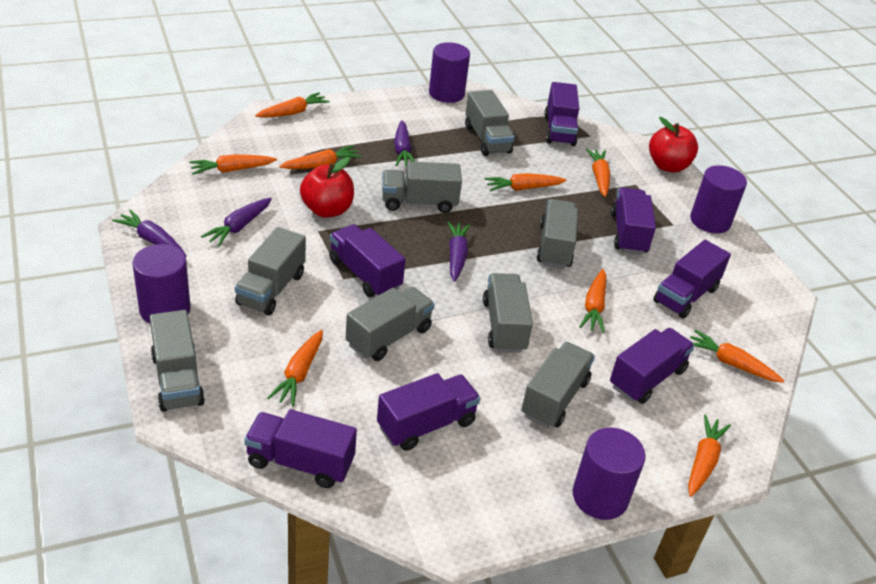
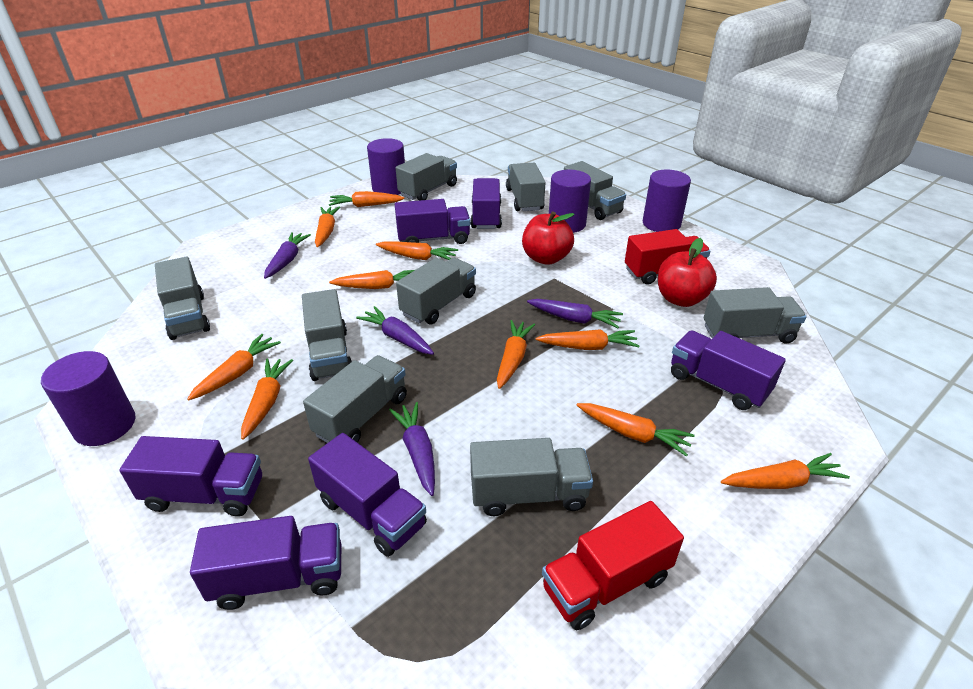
grey truck: [150,310,205,412] [235,227,306,315] [346,287,435,361] [382,161,462,213] [465,90,515,156] [483,273,533,353] [521,342,595,428] [537,199,578,268] = 8 -> [155,257,210,340] [302,289,352,381] [303,355,407,443] [396,153,457,201] [396,258,476,325] [470,438,593,516] [506,163,546,211] [564,161,626,220] [704,287,806,344] = 9
orange carrot: [189,154,277,175] [255,92,329,118] [267,330,323,406] [279,145,362,169] [485,173,566,191] [579,269,606,333] [586,149,610,197] [688,414,731,497] [690,330,784,383] = 9 -> [187,334,281,400] [241,358,293,440] [315,207,340,247] [329,191,404,207] [329,270,415,289] [376,241,458,260] [497,320,535,389] [536,329,640,350] [577,403,695,457] [721,453,850,489] = 10
purple truck: [244,409,357,488] [329,224,405,297] [377,373,480,451] [544,82,579,146] [610,328,695,404] [611,188,656,254] [653,240,731,319] = 7 -> [120,436,262,517] [190,516,341,610] [308,433,427,557] [395,199,470,244] [471,178,502,229] [671,330,786,410] = 6
red truck: none = 0 -> [542,501,684,630] [625,229,711,285] = 2

